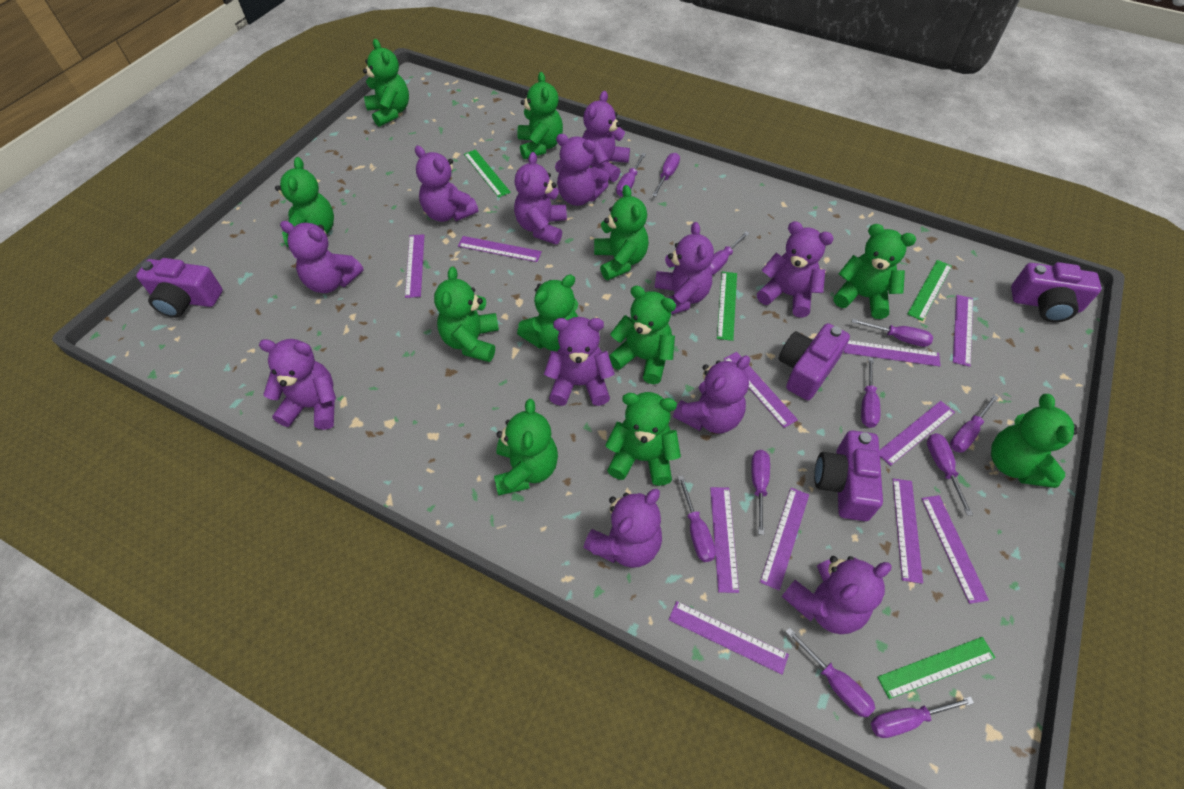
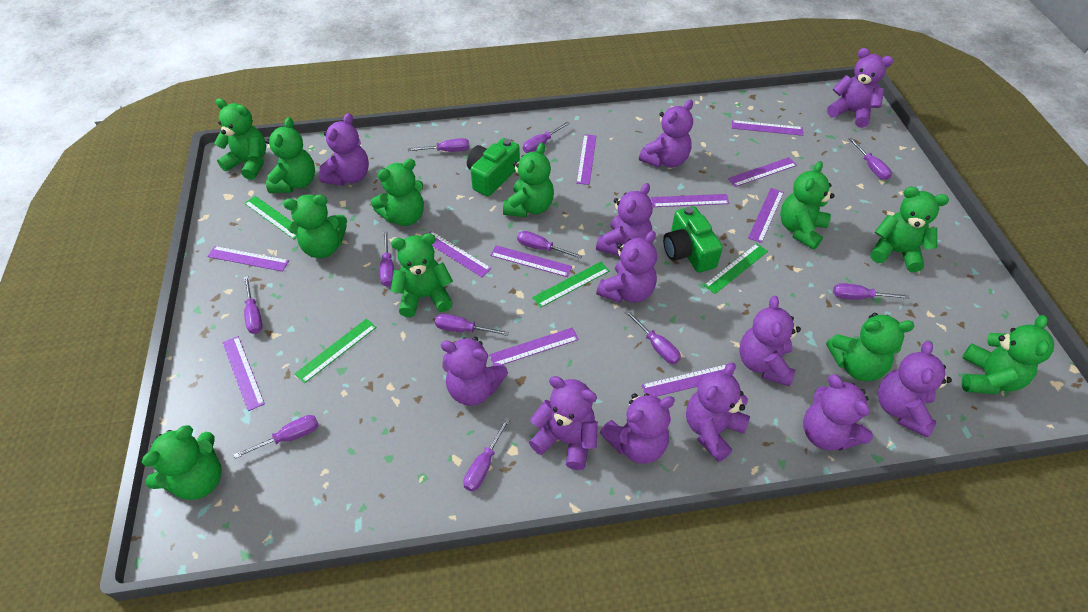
green camera: none = 0 -> [467,138,520,197] [663,206,723,273] = 2
purple camera: [136,258,223,318] [778,323,850,400] [814,430,883,521] [1011,262,1102,323] = 4 -> none = 0

